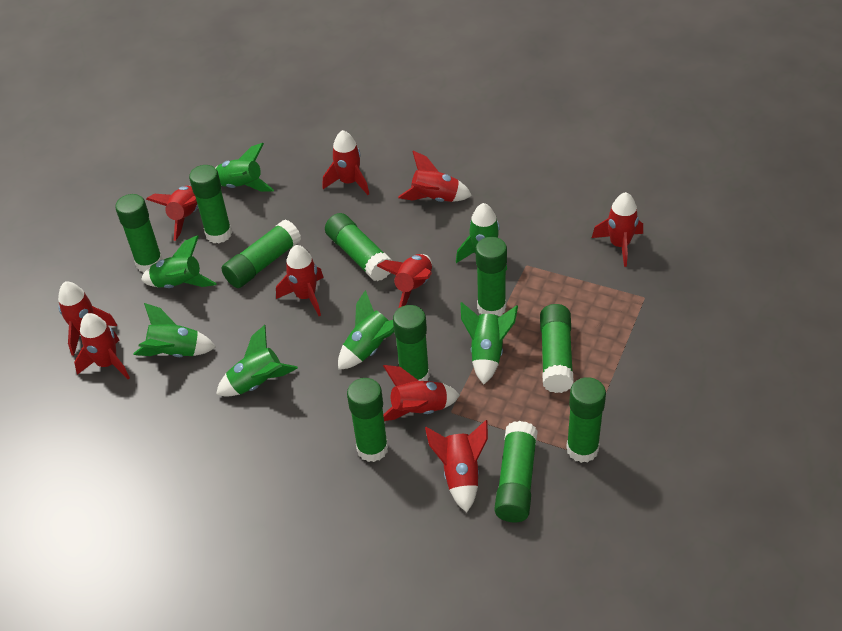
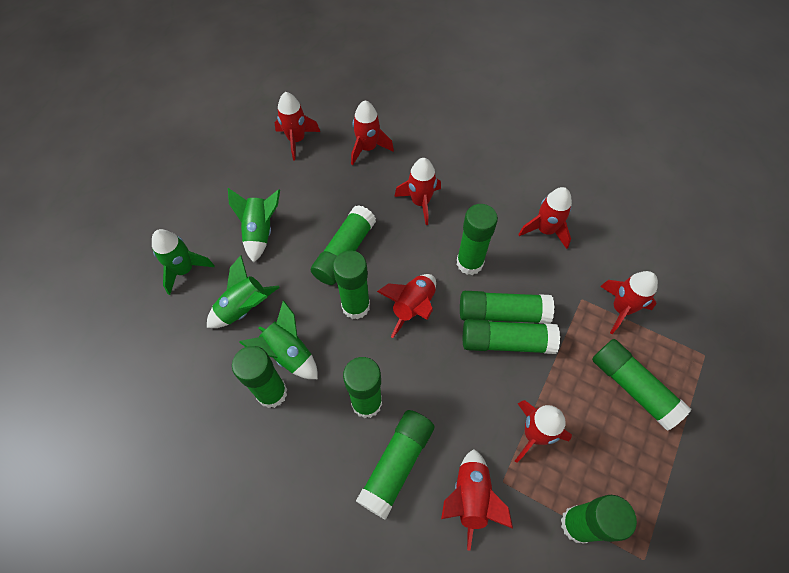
green rocket: [133,303,216,357] [141,235,217,288] [215,143,274,192] [216,325,298,397] [338,290,394,370] [456,203,507,270] [461,302,518,384] = 7 -> [152,229,215,295] [207,255,280,328] [228,188,280,262] [239,300,318,379] = 4
red rocket: [58,282,117,356] [74,313,130,379] [146,186,198,241] [276,245,324,316] [323,130,369,195] [377,254,432,309] [383,365,460,421] [398,151,472,202] [425,420,488,512] [592,192,643,267] = 10 -> [274,92,320,160] [351,100,394,165] [377,274,436,338] [394,158,441,225] [441,449,513,551] [515,400,572,463] [518,187,572,249] [600,271,658,334] = 8

